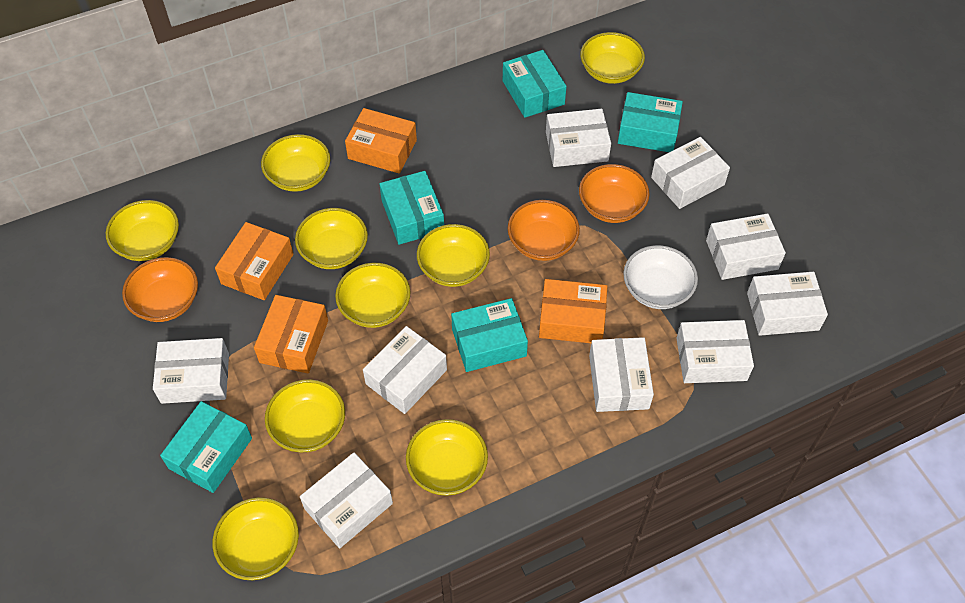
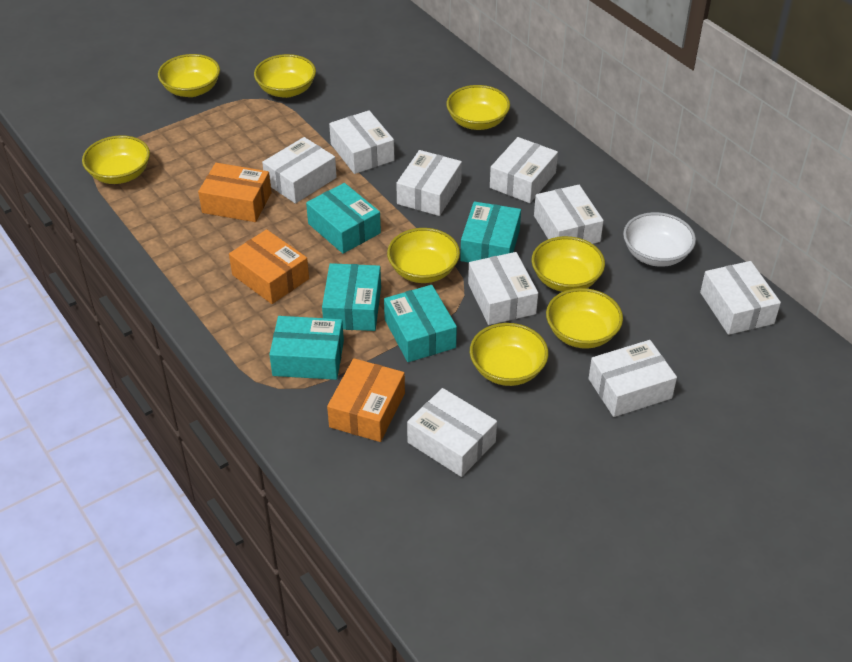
orange bowl: [122,257,198,322] [508,200,580,261] [579,164,650,223] = 3 -> none = 0
orange box: [215,222,294,300] [254,295,328,373] [345,108,417,174] [539,279,608,343] = 4 -> [198,163,272,222] [229,229,309,304] [327,358,405,442] = 3
yellow bowl: [106,200,179,261] [212,497,299,580] [261,134,330,192] [265,379,345,452] [295,208,368,269] [335,263,410,328] [406,419,488,496] [417,224,490,287] [580,32,645,84] = 9 -> [82,135,150,184] [158,54,220,97] [254,54,316,98] [387,228,460,283] [446,85,510,130] [470,323,549,386] [532,236,605,292] [546,288,623,349] = 8

